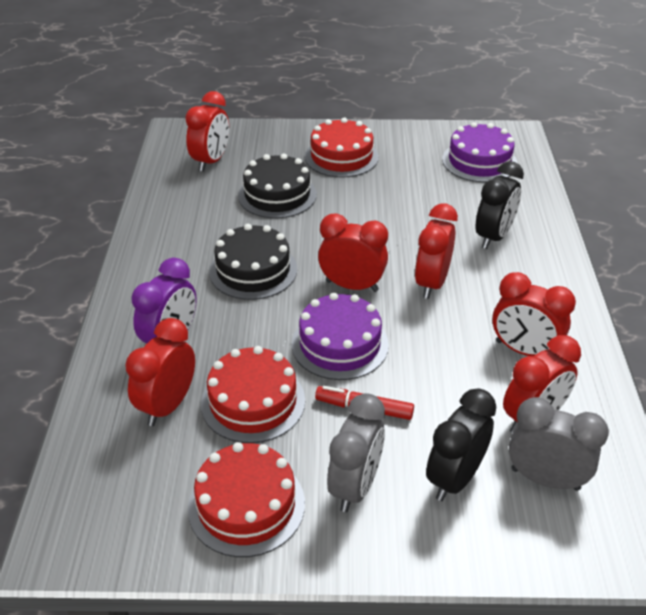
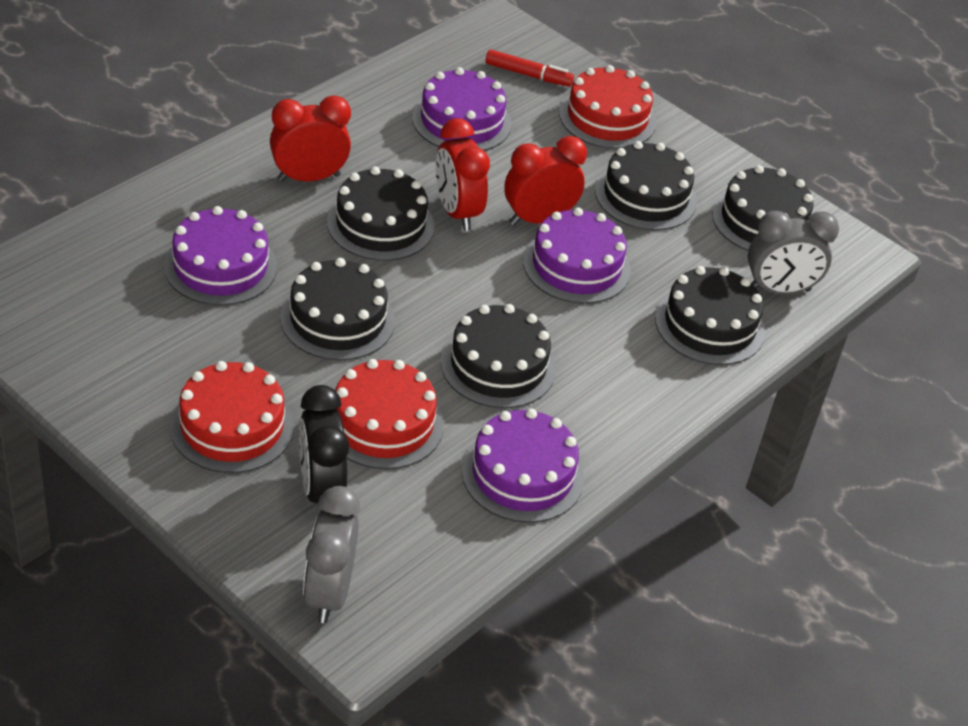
black cake: [209,224,297,300] [238,153,317,218] = 2 -> [280,258,395,360] [327,166,434,261] [441,304,556,408] [595,141,697,230] [655,266,765,365] [712,165,814,251] = 6
black clock: [426,388,496,501] [476,161,524,249] = 2 -> [299,385,349,503] = 1
purple cake: [292,292,389,380] [442,122,517,183] = 2 -> [164,206,277,305] [412,67,512,151] [462,409,584,523] [523,208,631,304] = 4
purple clock: [131,258,197,343] = 1 -> none = 0
red clock: [125,318,195,426] [185,91,229,172] [318,213,388,292] [415,204,458,299] [492,272,576,356] [503,335,581,433] = 6 -> [270,95,351,182] [435,118,490,231] [504,136,587,226] = 3

